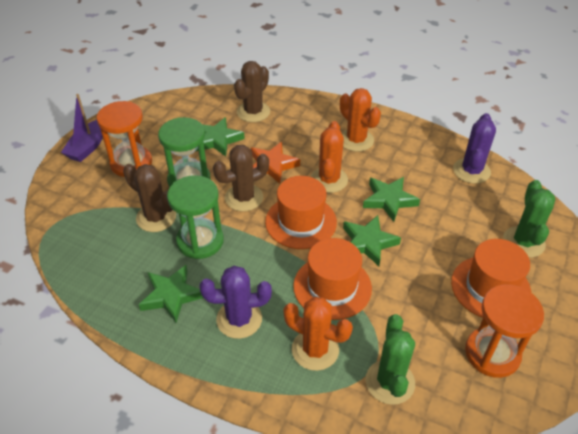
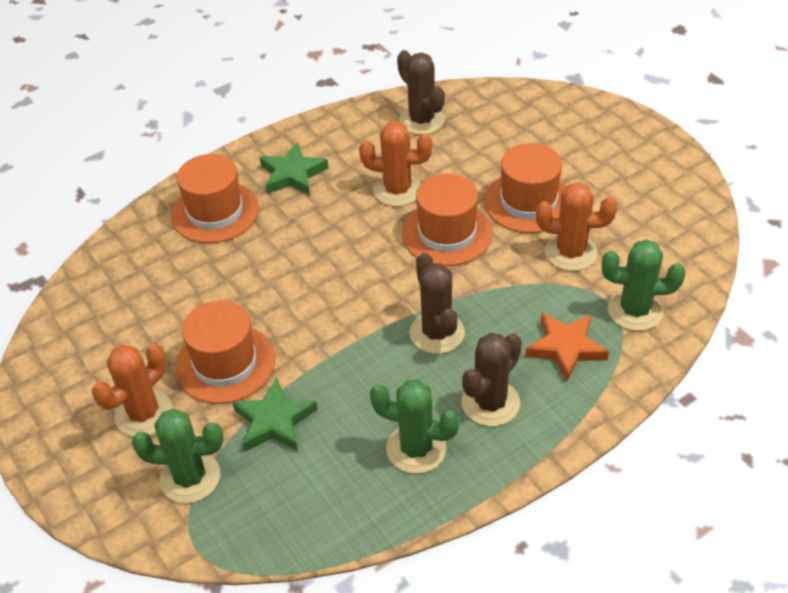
green cactus: [366,314,415,405] [503,180,556,258] = 2 -> [132,409,224,503] [370,379,459,474] [602,239,685,331] = 3
green hourglass: [158,117,211,187] [167,175,224,259] = 2 -> none = 0
green star: [139,265,203,323] [196,117,245,157] [343,215,401,266] [363,177,420,222] = 4 -> [232,378,318,452] [259,142,328,195] = 2
orange hat: [265,176,337,249] [293,238,372,320] [451,239,532,318] = 3 -> [171,154,259,243] [175,300,275,404] [402,174,493,266] [484,143,567,233] = 4
orange hourglass: [97,101,152,177] [465,285,544,378] = 2 -> none = 0
purple boat: [61,94,103,162] = 1 -> none = 0
purple cactus: [200,266,272,339] [453,113,496,184] = 2 -> none = 0

